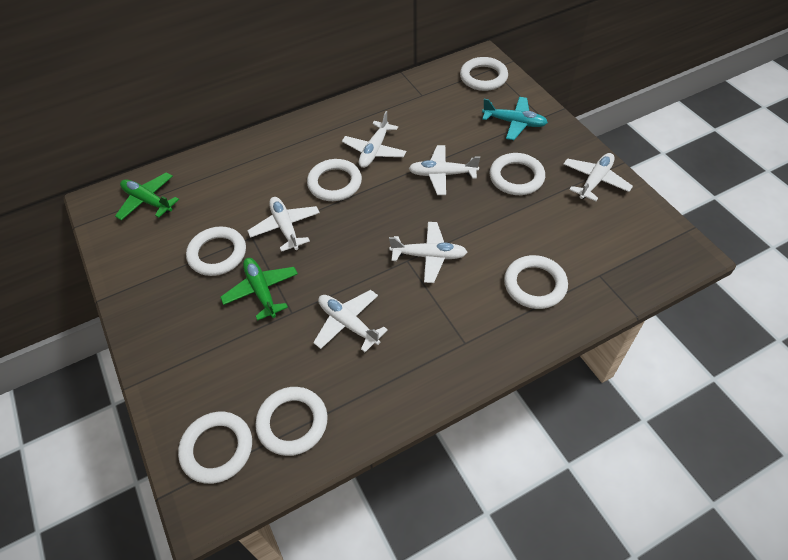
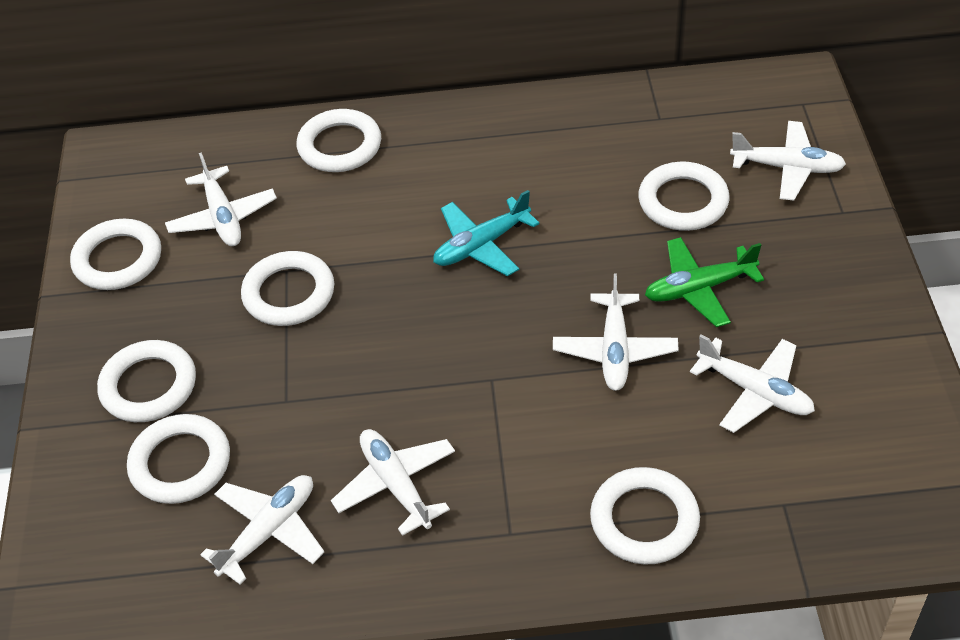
green plane: [115,172,179,220] [220,258,298,321] = 2 -> [645,237,764,327] = 1

